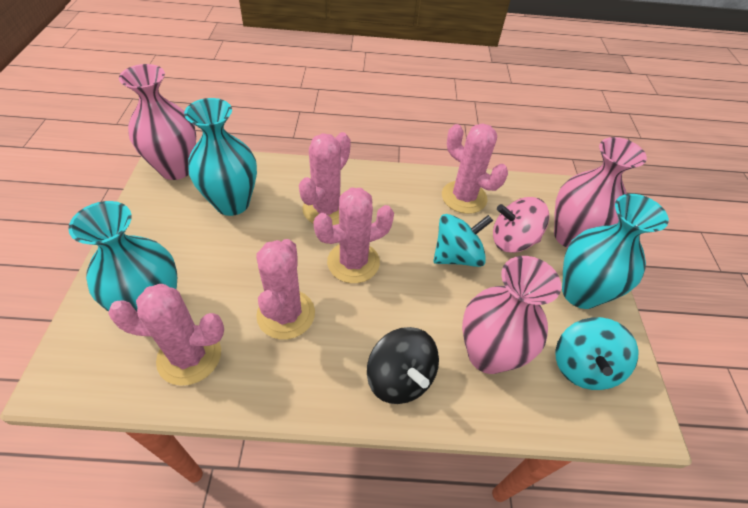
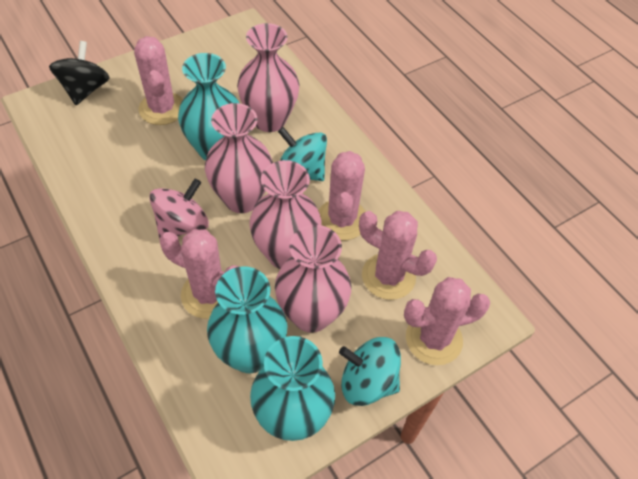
pink vase: [119,64,196,180] [462,256,561,374] [554,137,647,248] = 3 -> [205,103,273,213] [237,23,299,132] [249,160,322,269] [275,225,351,333] = 4

